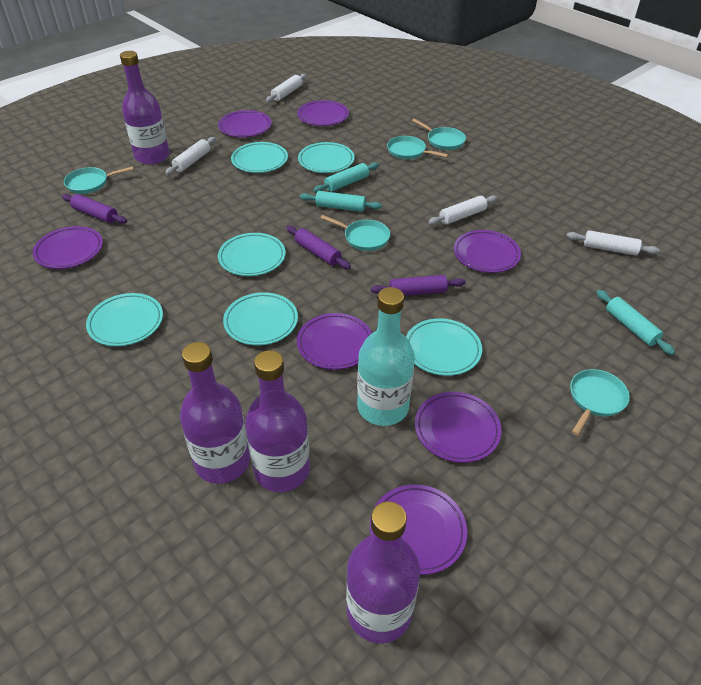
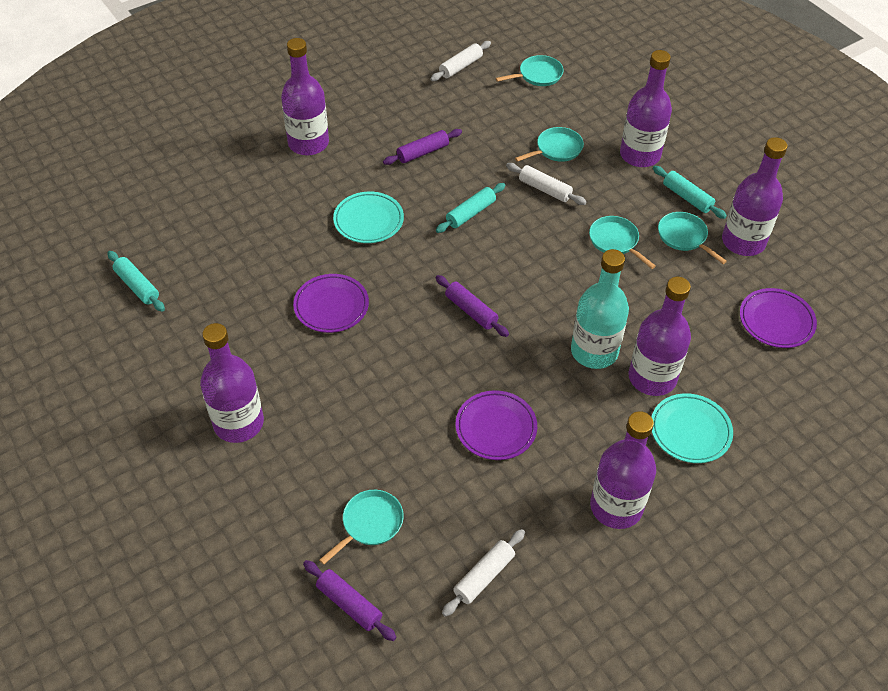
purple bottle: [120,51,170,165] [180,342,250,484] [245,350,310,492] [346,501,420,643] = 4 -> [200,323,264,443] [281,38,329,155] [590,411,656,529] [620,50,672,167] [629,277,691,396] [722,137,787,256] = 6
purple plate: [33,226,103,269] [218,110,271,137] [297,100,349,126] [297,313,372,370] [370,484,467,575] [415,392,501,463] [454,230,521,273] = 7 -> [293,274,369,333] [455,390,537,460] [740,288,817,348] = 3
turquoise plate: [86,293,163,346] [218,233,286,276] [223,292,298,345] [231,142,288,173] [298,142,355,173] [406,318,482,376] = 6 -> [333,191,404,243] [652,393,733,463] = 2
white rolling pin: [165,137,216,175] [266,74,307,103] [428,195,497,225] [566,230,660,256] = 4 -> [430,41,491,81] [442,529,525,617] [506,163,586,205] = 3

